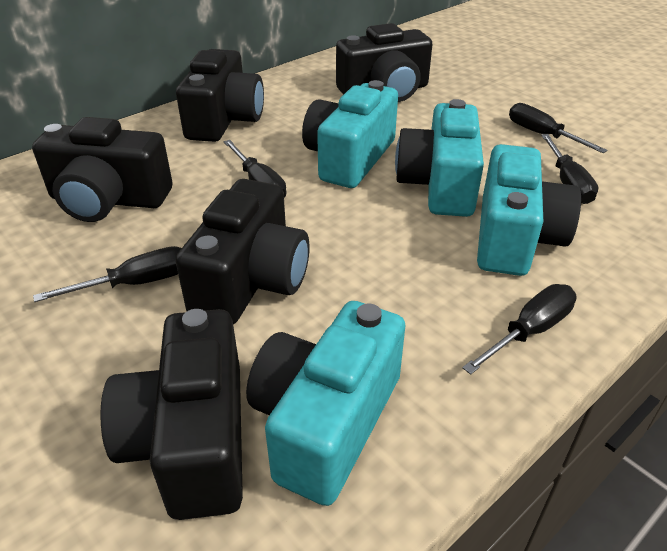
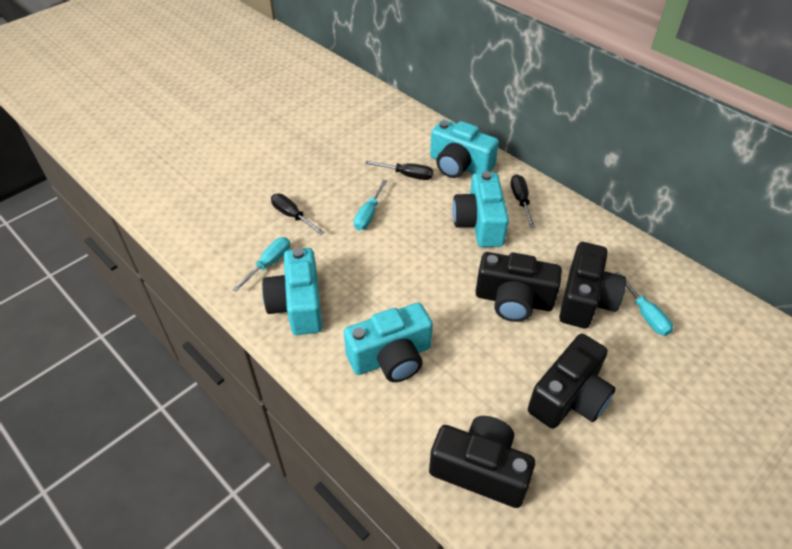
black camera: [32,117,173,222] [100,309,243,520] [175,179,310,325] [176,49,264,142] [336,23,432,102] = 5 -> [429,416,535,508] [476,252,562,322] [528,334,616,429] [559,242,626,329] = 4
black screwdriver: [33,246,182,302] [223,140,286,198] [462,284,577,375] [509,103,607,153] [541,134,599,204] = 5 -> [271,194,325,235] [365,160,433,180] [511,174,535,228] = 3
turquoise screwdriver: none = 0 -> [232,237,290,292] [354,180,387,230] [614,271,673,336] = 3

